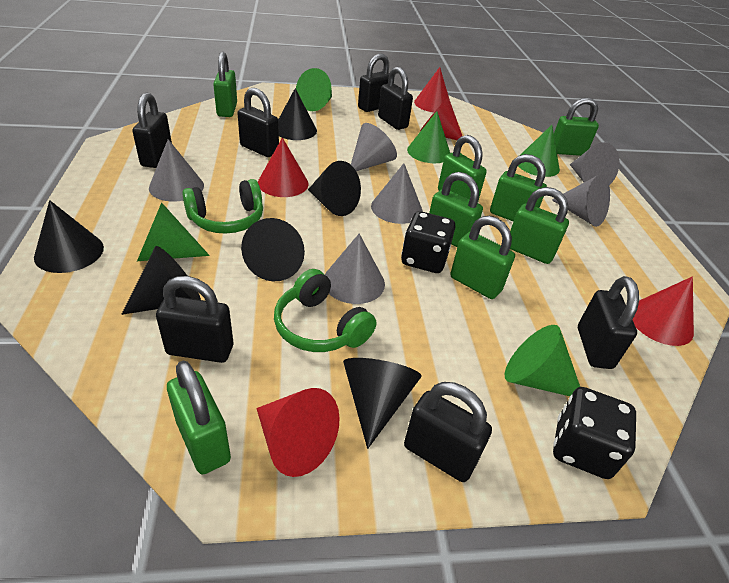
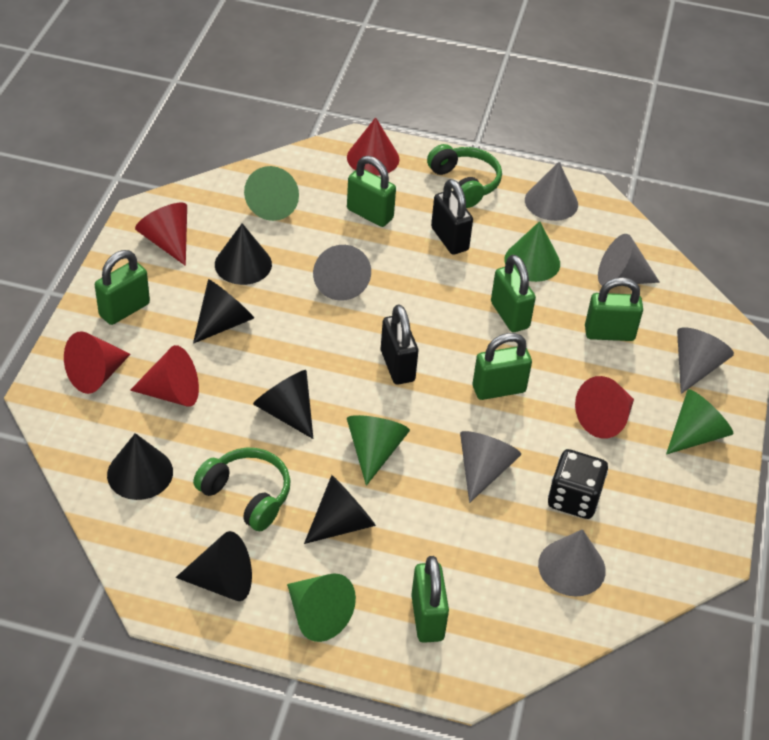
black dice: [401,211,455,273] [553,387,636,479] = 2 -> [548,449,608,519] = 1
black padlock: [132,93,172,168] [156,276,233,363] [237,88,279,157] [358,53,390,112] [378,67,413,130] [404,382,492,482] [578,276,639,369] = 7 -> [381,304,418,385] [431,179,473,255] = 2
green padlock: [167,361,231,474] [213,52,237,117] [429,172,483,247] [438,135,487,203] [450,216,515,299] [490,154,547,222] [510,187,569,264] [554,98,599,156] = 8 -> [95,250,150,325] [347,156,396,227] [411,556,449,643] [473,333,532,400] [491,255,536,332] [585,277,643,341] = 6

